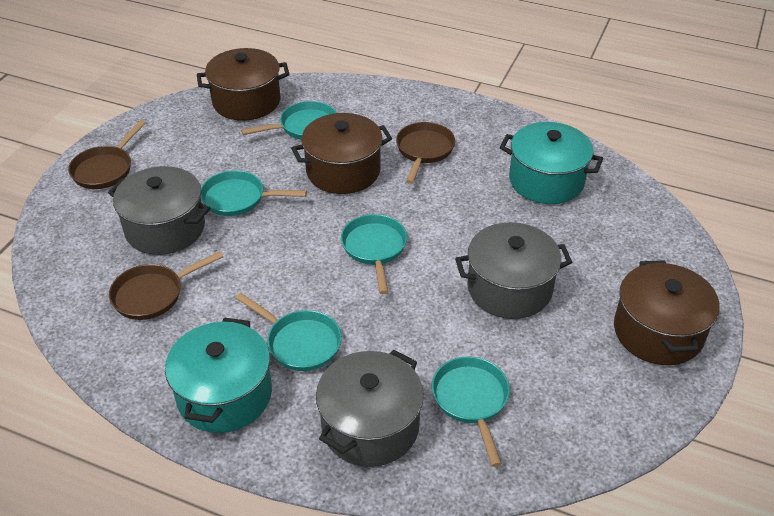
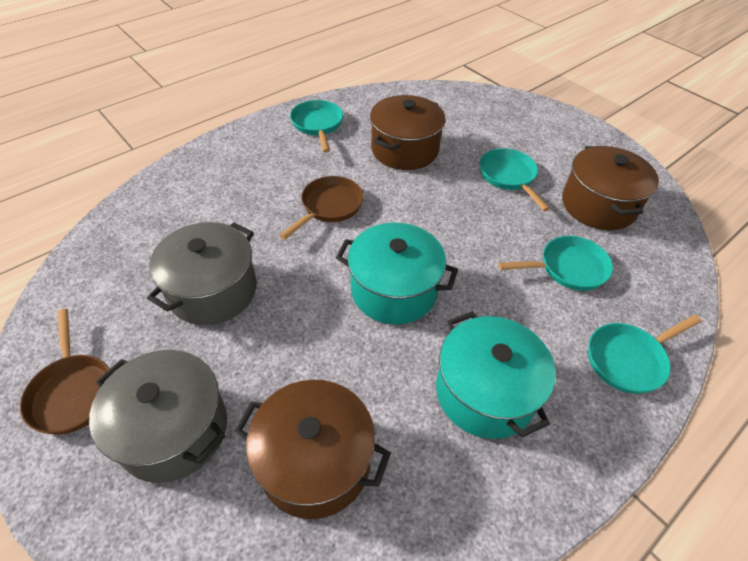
brown pan: [68,120,146,189] [109,251,223,320] [396,122,455,184] = 3 -> [20,309,109,435] [279,176,364,240] = 2
grey pot: [108,166,210,255] [316,350,424,467] [455,222,572,319] = 3 -> [89,350,227,483] [147,222,257,325] = 2
turquoise pan: [201,170,307,216] [235,293,342,371] [241,101,337,140] [341,214,407,294] [432,356,510,467] = 5 -> [290,100,343,153] [479,148,550,211] [498,236,613,291] [588,315,702,394] = 4

